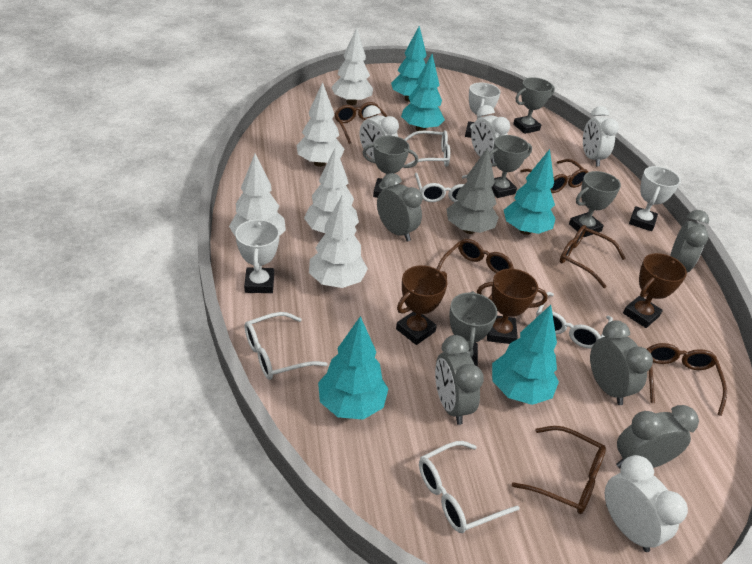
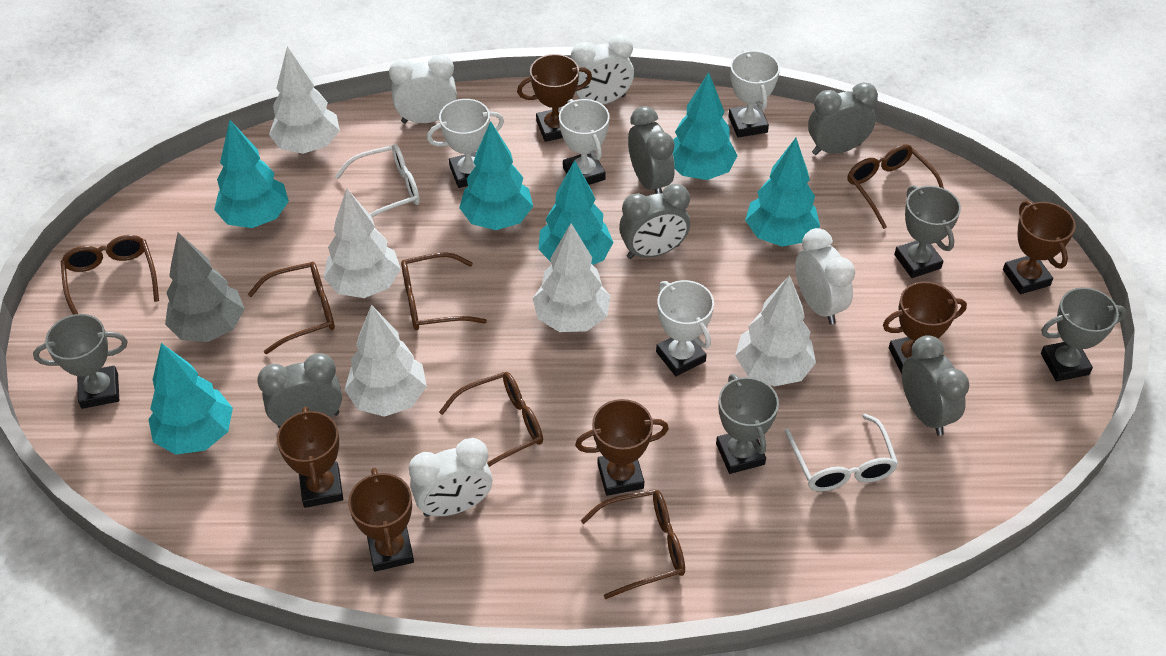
brown trophy: [396,265,447,345] [477,269,548,344] [623,253,687,328] = 3 -> [277,406,343,508] [348,468,414,572] [517,54,592,142] [575,399,669,496] [883,281,967,374] [1003,201,1076,294] = 6
grey trophy: [362,136,418,198] [449,291,498,366] [489,135,532,198] [513,77,555,134] [569,171,621,237] = 5 -> [33,314,128,409] [716,374,779,474] [894,185,961,278] [1041,287,1126,381] = 4
turquoise tree: [318,316,389,420] [391,26,426,102] [401,54,445,131] [492,305,559,405] [504,149,556,235] = 5 -> [148,343,233,455] [214,120,289,228] [459,121,533,230] [538,160,614,265] [673,72,738,180] [745,138,820,247] = 6
white glasses: [244,312,328,380] [404,130,450,167] [415,173,467,202] [419,441,520,533] [536,292,613,349] = 5 -> [334,144,420,217] [785,414,898,491] = 2
white trophy: [235,219,280,293] [465,83,501,138] [629,166,681,231] = 3 -> [427,99,504,188] [559,99,610,185] [656,280,714,376] [728,50,780,138] = 4

